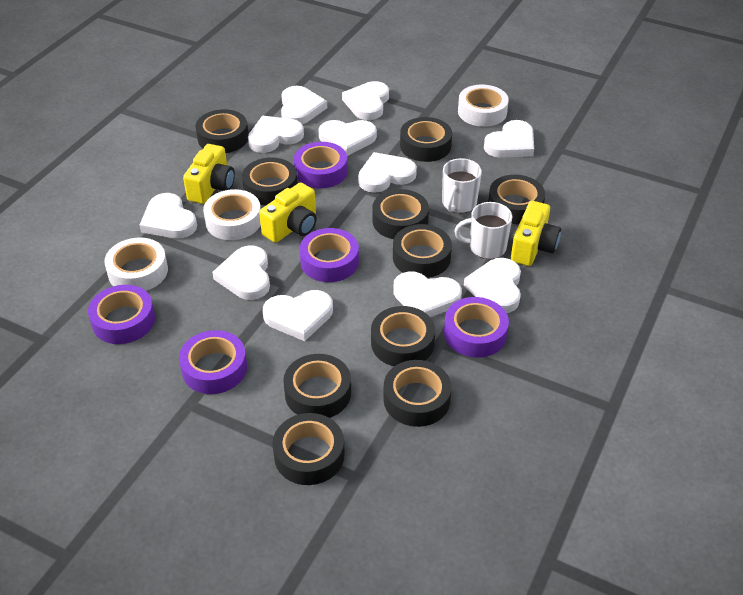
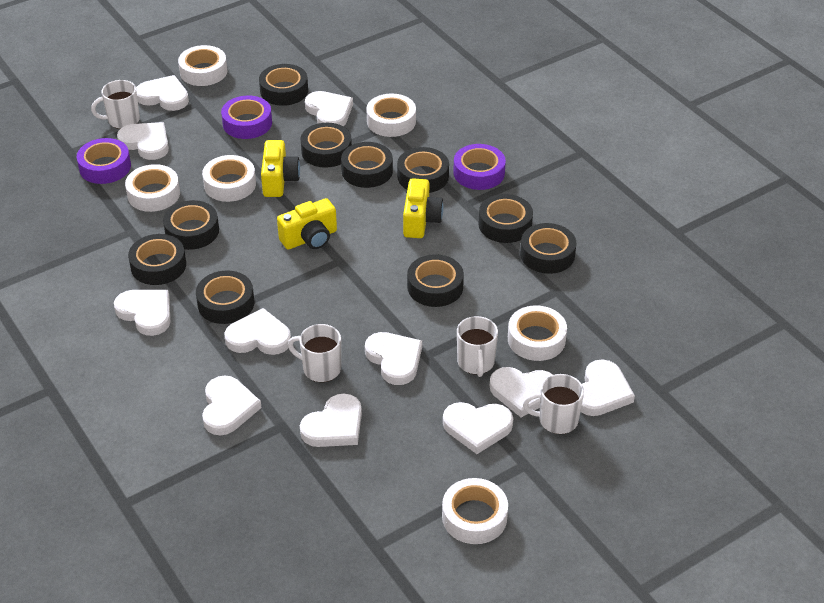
purple tape: [88,285,155,344] [179,330,247,394] [294,142,348,188] [300,228,359,282] [444,297,509,358] = 5 -> [76,138,131,184] [221,96,272,139] [453,144,506,190] = 3
white mug: [442,158,482,213] [454,202,512,259] = 2 -> [91,80,140,129] [288,324,341,382] [457,316,498,377] [523,374,584,434] = 4
white tape: [104,237,168,291] [203,189,261,240] [458,84,509,127] = 3 -> [125,164,180,212] [178,45,227,86] [202,155,256,202] [366,94,416,137] [442,478,508,544] [508,305,567,361] = 6

